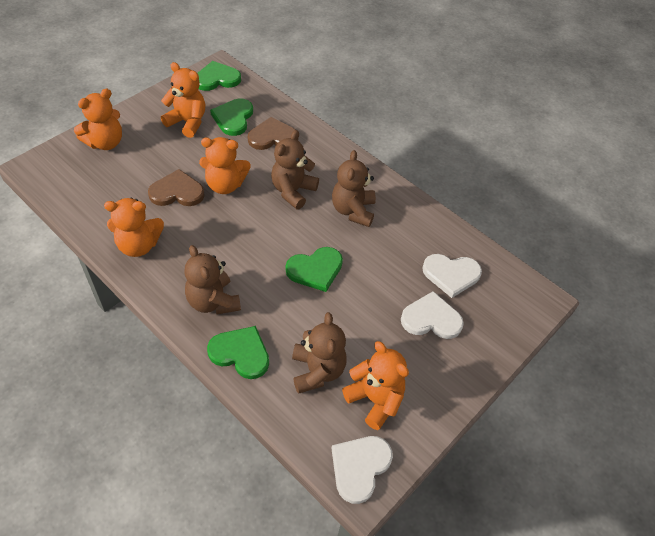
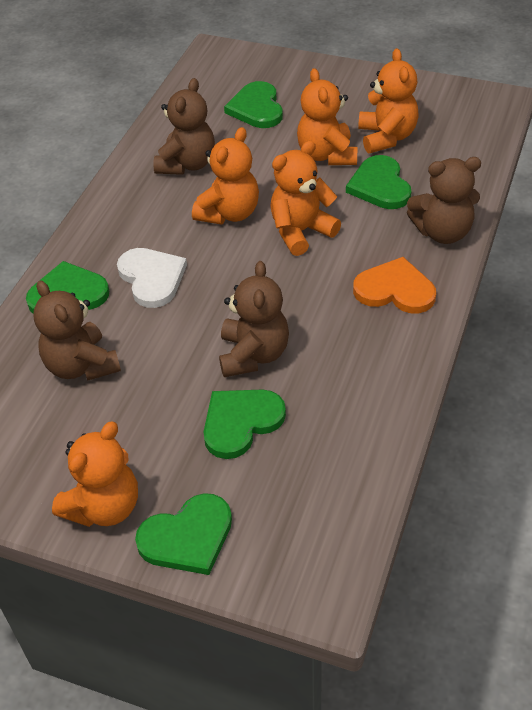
brown heart: [148,169,205,206] [248,117,299,150] = 2 -> none = 0
green heart: [197,61,241,91] [207,326,269,379] [210,98,253,136] [285,247,343,292] = 4 -> [26,261,109,314] [135,493,232,575] [204,390,286,459] [224,81,283,128] [346,155,412,209] = 5
orange heart: none = 0 -> [353,257,436,313] = 1
white heart: [331,436,393,504] [401,291,464,339] [422,254,482,298] = 3 -> [117,248,187,308] = 1

